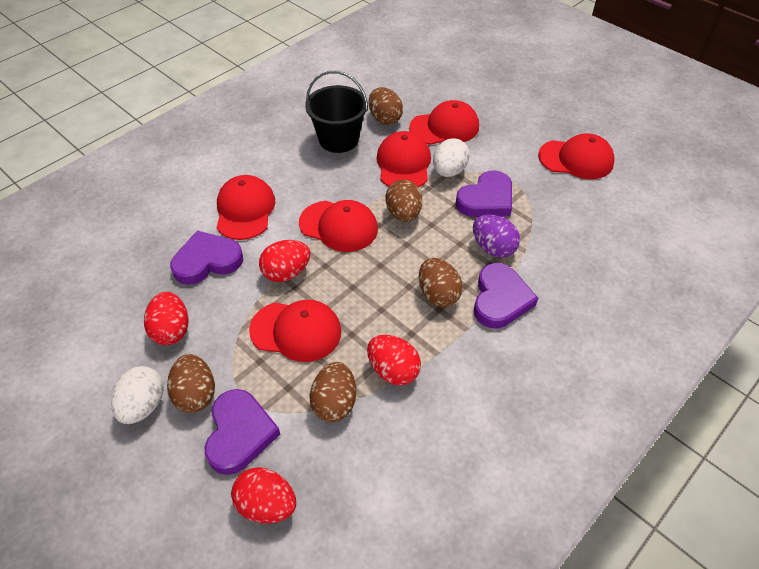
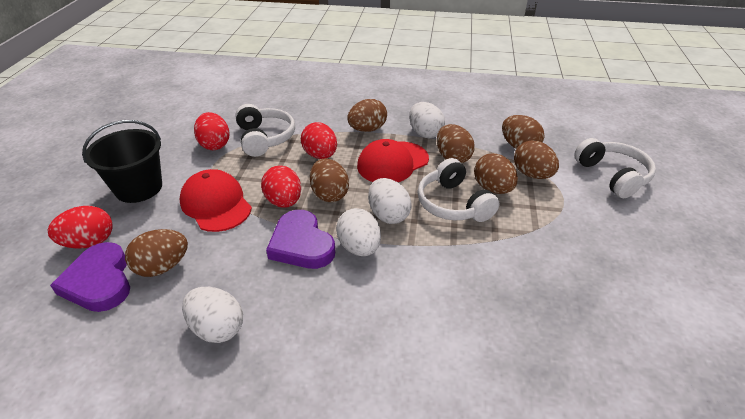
brown egg: [167,354,215,413] [310,362,356,422] [369,87,403,125] [386,179,422,222] [419,258,463,307] = 5 -> [125,229,188,277] [310,158,349,202] [347,99,387,132] [437,124,475,163] [474,153,518,194] [502,115,545,149] [514,140,559,179] = 7
purple egg: [473,215,520,258] = 1 -> none = 0
purple heart: [170,231,243,285] [204,389,280,475] [456,170,512,217] [474,263,538,328] = 4 -> [50,242,130,312] [266,210,335,269] = 2
red cap: [216,175,275,240] [249,300,341,362] [299,200,378,252] [377,131,431,187] [409,100,479,145] [538,133,615,179] = 6 -> [180,169,252,232] [357,139,429,182] = 2
white egg: [111,366,164,424] [433,138,470,177] = 2 -> [182,287,243,343] [336,208,381,256] [368,178,412,224] [409,102,445,139] = 4
white headphones: none = 0 -> [235,104,295,157] [417,158,500,222] [574,138,656,198] = 3

